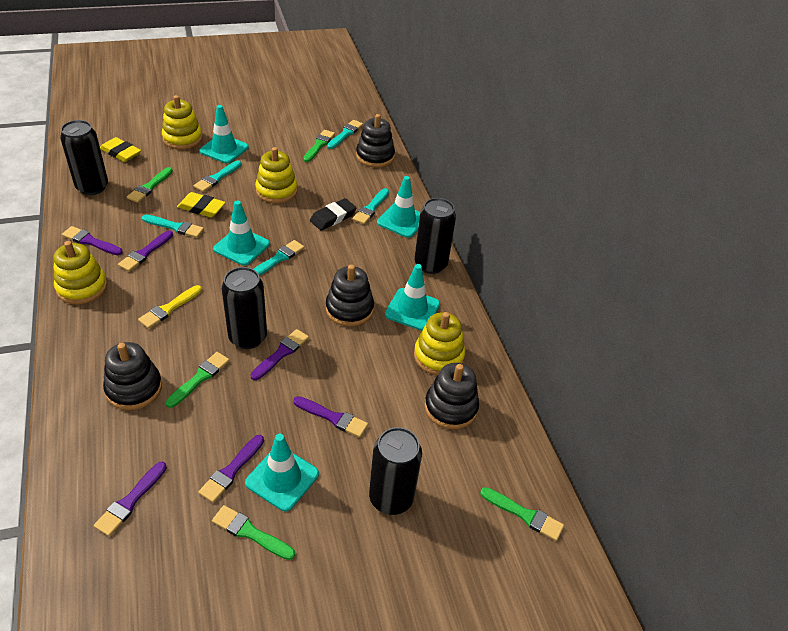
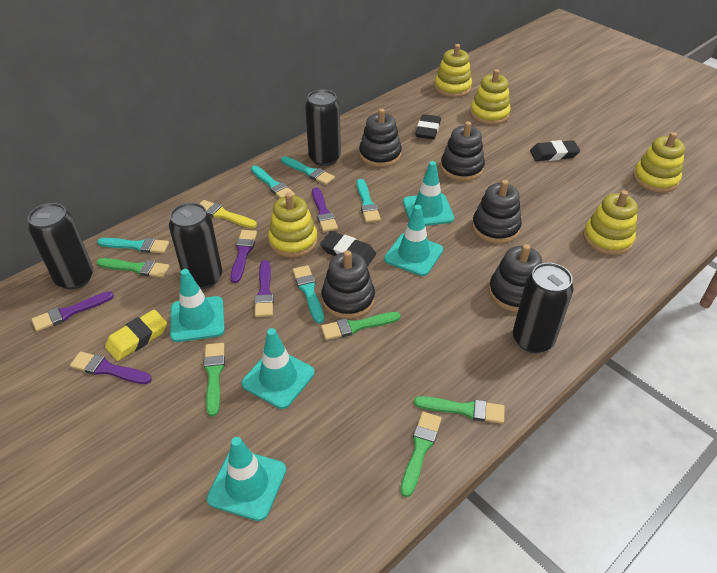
black eraser: [310,198,357,230] = 1 -> [320,231,376,267] [415,114,441,140] [530,140,580,161] = 3
black stacking toy: [103,342,162,410] [326,264,374,327] [356,114,395,168] [425,363,479,429] = 4 -> [321,250,375,319] [359,108,402,167] [440,121,485,181] [472,180,522,244] [489,244,542,312] = 5
purple brush: [62,226,123,255] [94,462,167,536] [118,231,173,272] [198,435,264,503] [250,329,309,380] [293,396,368,438] = 6 -> [31,291,114,332] [70,351,152,384] [230,230,257,283] [255,260,274,317] [312,187,338,232] = 5
yellow eraser: [100,137,141,162] [177,192,226,217] = 2 -> [105,310,167,361] = 1
yellow stacking toy: [54,241,107,304] [162,95,203,149] [255,147,297,203] [414,312,465,375] = 4 -> [268,193,318,258] [434,44,472,97] [470,69,511,125] [583,190,638,255] [633,132,685,193] = 5

